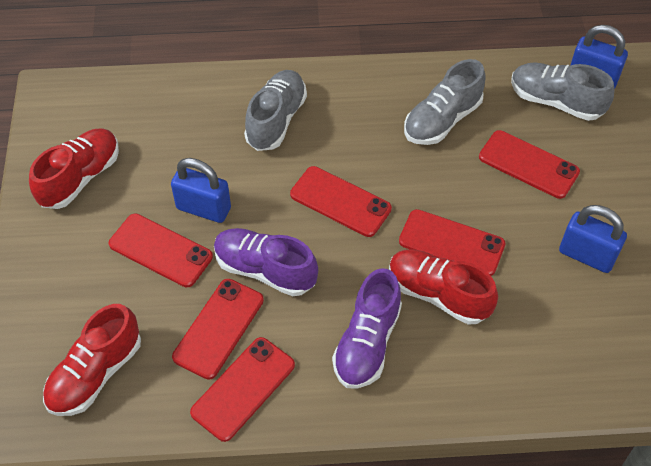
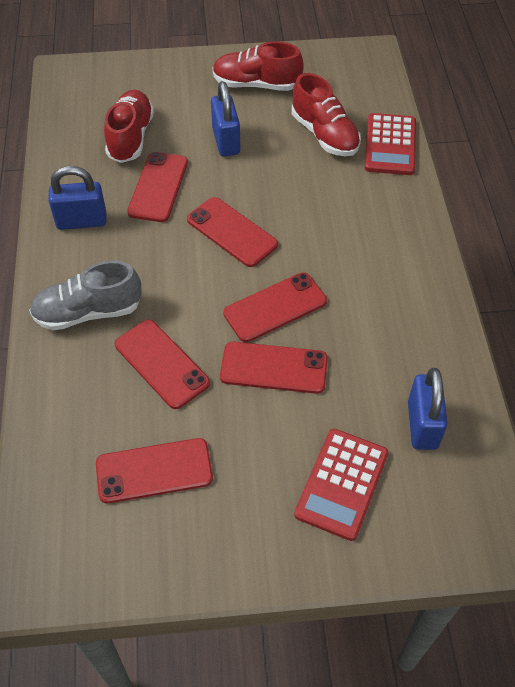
grey shoe: [244,70,307,151] [404,59,486,145] [511,63,614,121] = 3 -> [29,261,142,330] = 1
purple shoe: [214,228,318,296] [332,268,402,389] = 2 -> none = 0
red calculator: none = 0 -> [294,429,388,541] [365,113,416,175] = 2

